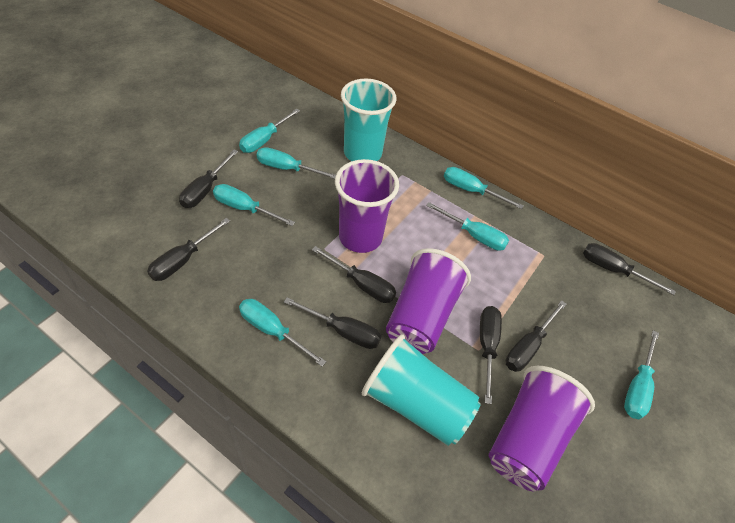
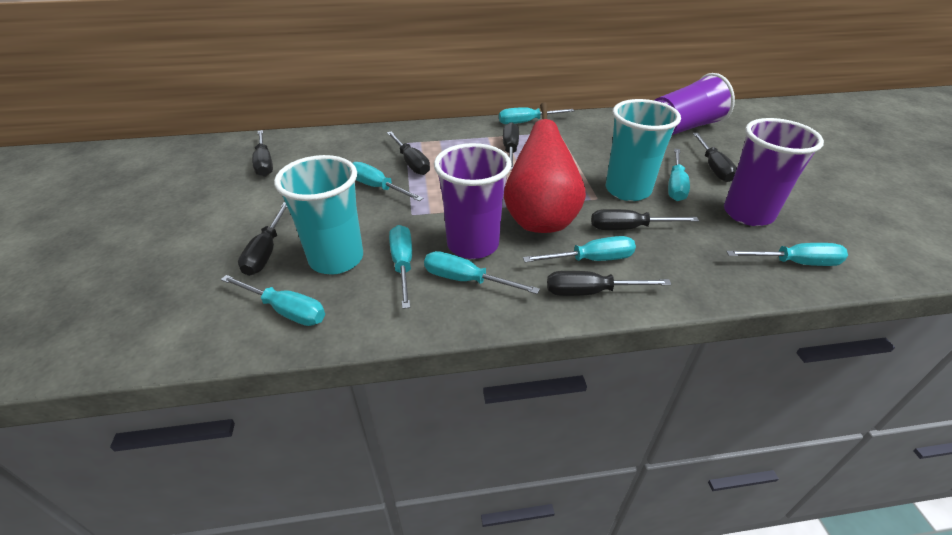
red pear: none = 0 -> [504,102,586,233] = 1
turquoise screwdriver: [213,184,295,226] [239,109,300,153] [239,299,326,366] [256,147,336,179] [426,202,509,251] [444,167,524,209] [624,330,659,419] = 7 -> [221,275,325,326] [353,162,423,201] [389,225,412,309] [424,251,540,294] [499,107,575,124] [523,236,636,262] [668,148,690,201] [726,243,848,266] = 8

